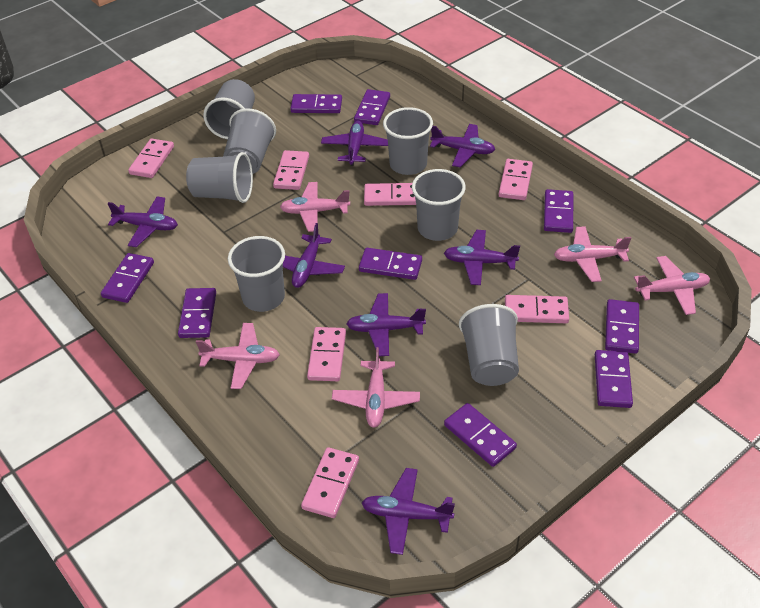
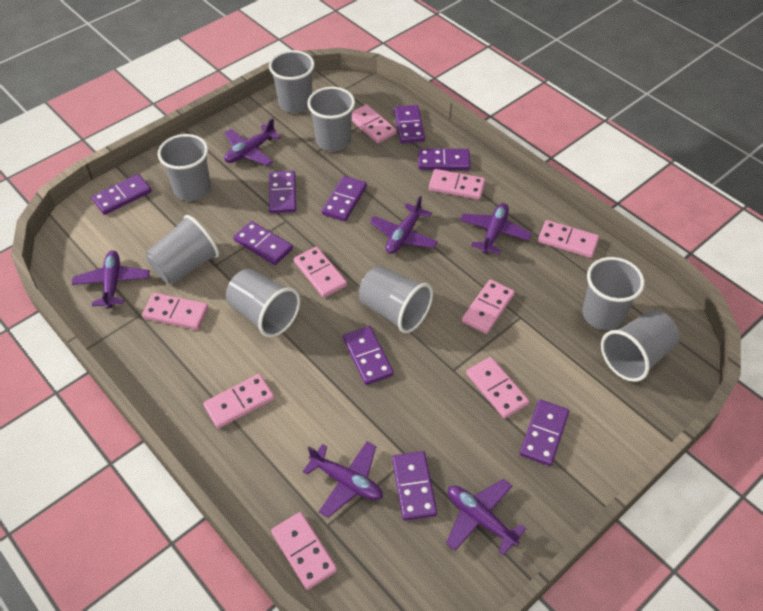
grey cup: [186,152,253,203] [203,79,255,139] [223,108,276,174] [228,236,285,312] [383,107,433,175] [412,169,466,241] [459,304,519,386] = 7 -> [146,215,219,285] [158,134,211,201] [226,269,300,337] [269,50,315,113] [307,87,355,151] [359,266,433,333] [582,257,645,330] [601,310,680,382] = 8
pink domino: [128,138,174,178] [273,150,309,190] [301,447,359,518] [307,327,346,381] [364,183,416,206] [499,159,533,200] [505,295,569,323] = 7 -> [142,293,209,330] [203,374,274,429] [271,512,337,590] [294,246,347,298] [352,104,397,143] [429,169,485,200] [462,279,515,334] [466,357,529,419] [538,220,599,258] = 9
pink plane: [196,323,280,389] [280,182,350,232] [332,347,420,428] [554,226,631,282] [634,256,710,315] = 5 -> none = 0
purple plane: [107,196,178,247] [283,223,345,288] [321,121,388,166] [346,293,426,356] [362,468,455,555] [430,124,495,167] [444,230,520,285] = 7 -> [72,250,150,309] [224,118,281,166] [303,442,383,518] [370,196,438,254] [446,479,526,555] [460,203,532,254] = 6

